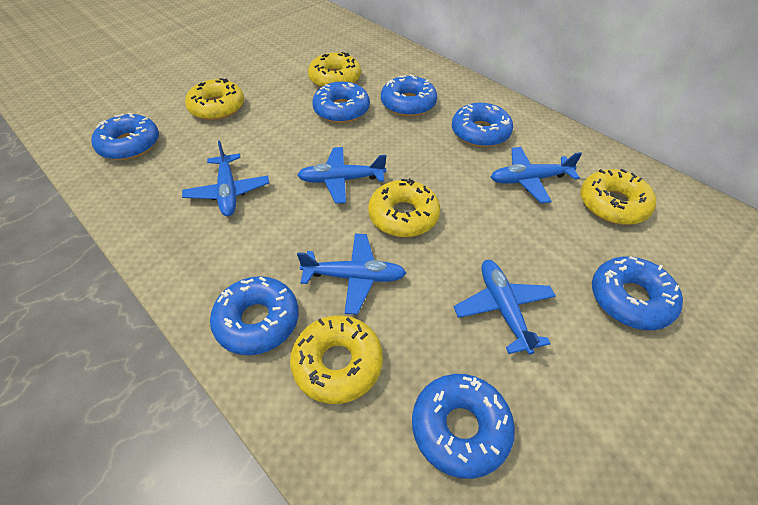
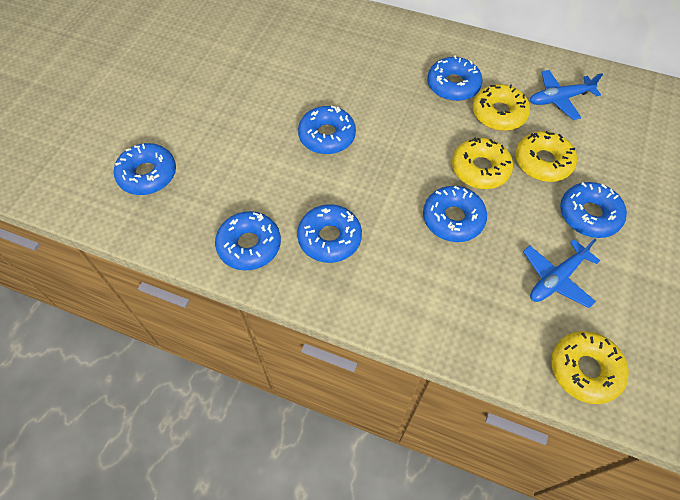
blue plane: [182,141,269,216] [297,147,386,204] [297,234,406,315] [454,260,556,355] [491,147,582,203] = 5 -> [523,239,600,308] [530,70,603,120] = 2
yellow donut: [185,78,244,120] [290,315,383,404] [308,52,361,87] [368,179,440,237] [580,169,656,225] = 5 -> [452,137,513,189] [473,84,530,131] [515,131,577,182] [551,331,629,404] = 4

